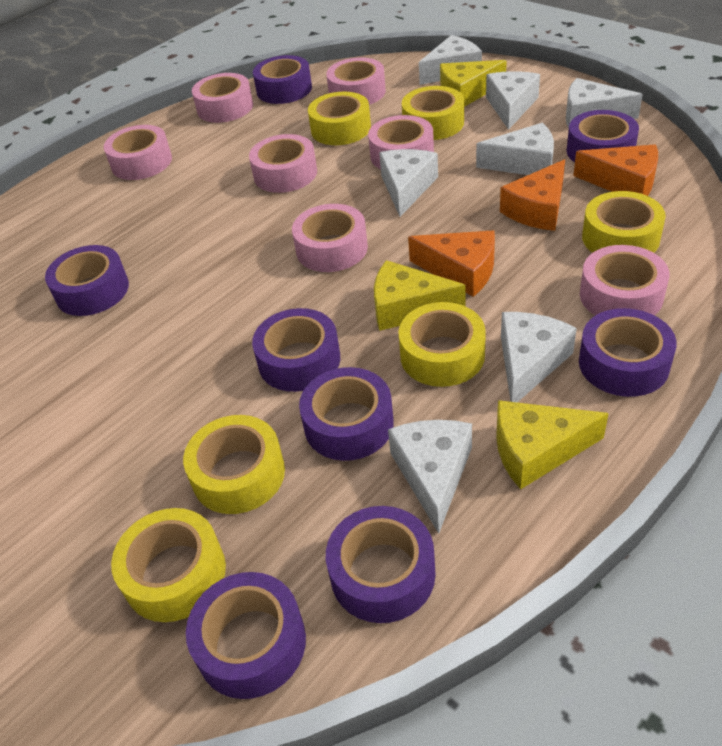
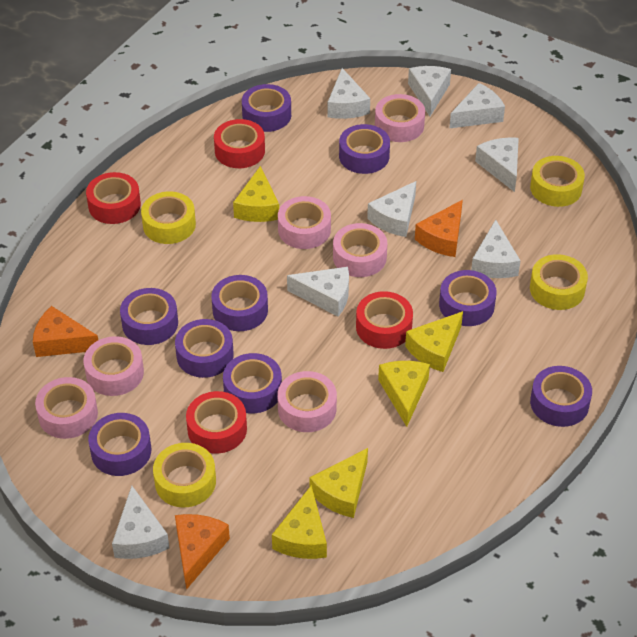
pink tape: [104,125,172,180] [192,73,253,123] [249,134,317,193] [292,204,368,272] [326,57,386,105] [368,115,434,169] [580,245,669,315] = 7 -> [35,377,98,439] [83,336,144,396] [277,371,337,432] [278,196,331,249] [333,223,387,277] [375,94,425,142] = 6
purple tape: [45,245,129,316] [186,572,306,699] [252,308,340,392] [253,55,312,104] [299,367,394,461] [326,506,436,623] [567,110,639,162] [579,308,677,397] = 8 -> [88,413,151,476] [120,288,178,345] [175,319,234,378] [211,275,268,331] [223,353,282,413] [242,84,291,132] [339,124,390,174] [439,270,497,326] [530,366,592,427] = 9
red tape: none = 0 -> [86,172,141,224] [186,391,247,454] [214,119,265,168] [356,291,413,349] = 4
white cheese: [379,149,438,217] [388,420,472,534] [419,35,482,85] [476,123,554,175] [486,71,540,130] [501,312,577,402] [566,78,643,128] = 7 -> [112,486,169,559] [287,267,349,317] [328,68,370,119] [367,181,416,237] [408,66,451,116] [449,83,505,129] [471,220,521,278] [475,137,519,192] = 8
yellow cheese: [374,260,466,331] [440,60,507,107] [496,400,609,489] = 3 -> [233,166,279,222] [272,485,327,559] [309,448,368,518] [378,361,430,427] [405,311,463,372] = 5
yellow tape: [111,508,226,622] [183,415,285,514] [308,92,371,145] [398,302,486,387] [402,86,464,140] [582,191,666,253] = 6 -> [141,191,196,244] [153,443,216,507] [530,156,585,207] [530,254,588,310] = 4

